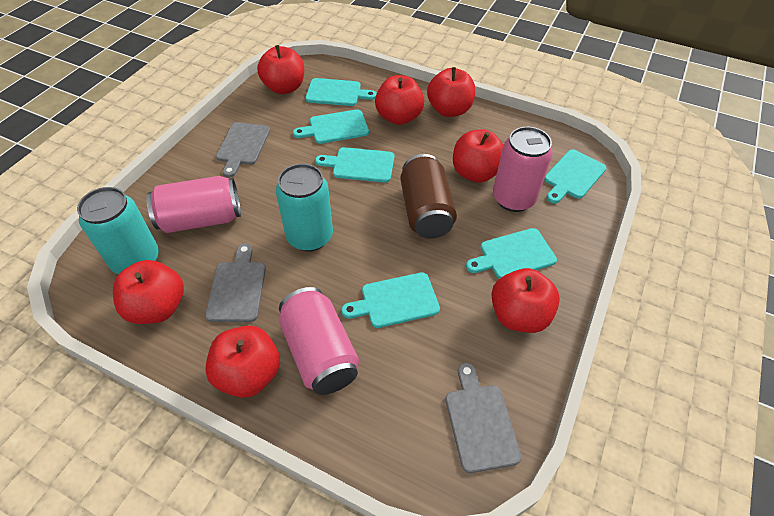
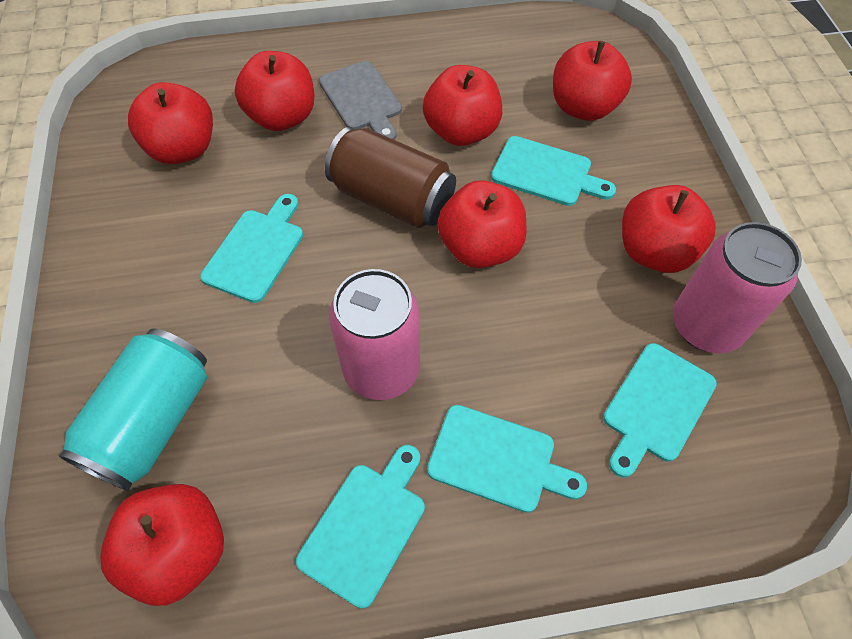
grey cutting board: [205,243,266,322] [216,122,270,177] [446,363,522,473] = 3 -> [319,61,402,140] = 1
pink can: [146,176,241,233] [279,287,359,395] [493,127,553,212] = 3 -> [329,269,420,400] [673,222,802,353] = 2
turquoise can: [77,187,159,274] [276,164,333,252] = 2 -> [59,328,207,491] = 1
turquoise cutting board: [293,109,369,144] [305,78,377,106] [315,147,394,183] [341,272,440,328] [466,228,557,279] [544,149,606,203] = 6 -> [200,194,303,303] [296,445,425,609] [427,405,587,513] [491,136,616,206] [603,343,717,478] = 5

